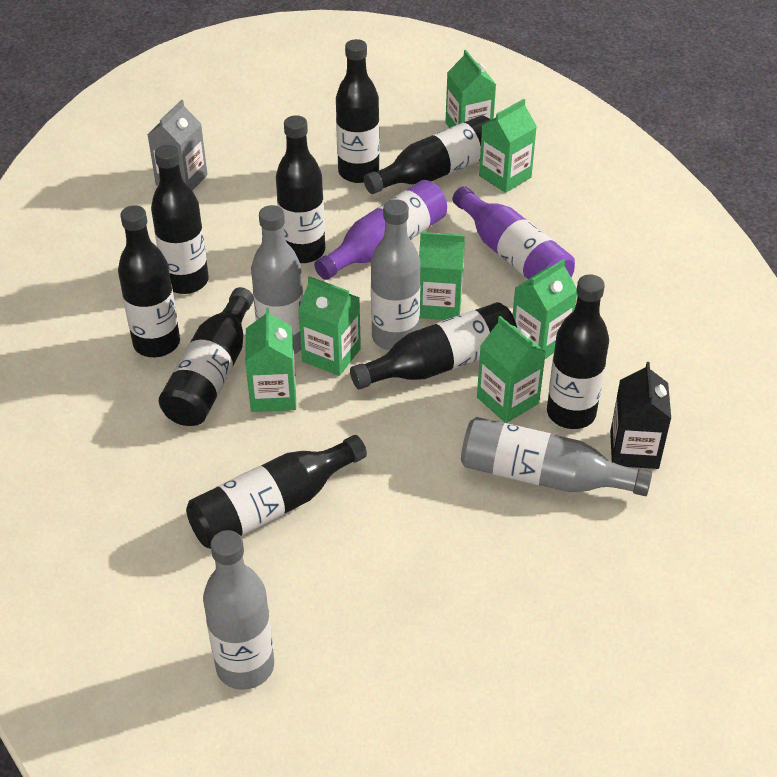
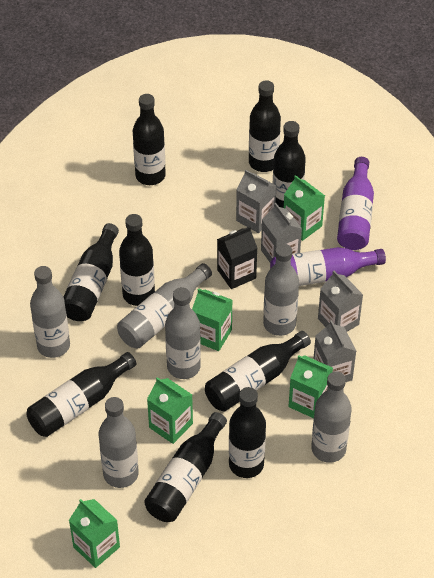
green carton: [245,308,296,412] [298,276,361,376] [419,232,465,320] [445,50,496,128] [477,316,546,423] [479,99,537,193] [513,259,577,359] = 7 -> [69,499,120,568] [147,377,193,444] [192,288,232,351] [284,175,325,241] [288,355,333,418] = 5
grey bottle: [203,530,274,690] [251,205,303,354] [371,199,421,351] [461,417,652,496] = 4 -> [30,266,70,358] [99,397,139,488] [117,263,212,348] [165,287,201,379] [263,244,299,336] [311,371,352,463] = 6
grey carton: [147,100,208,191] = 1 -> [236,170,277,233] [261,203,302,262] [313,320,356,382] [318,271,363,332] = 4

